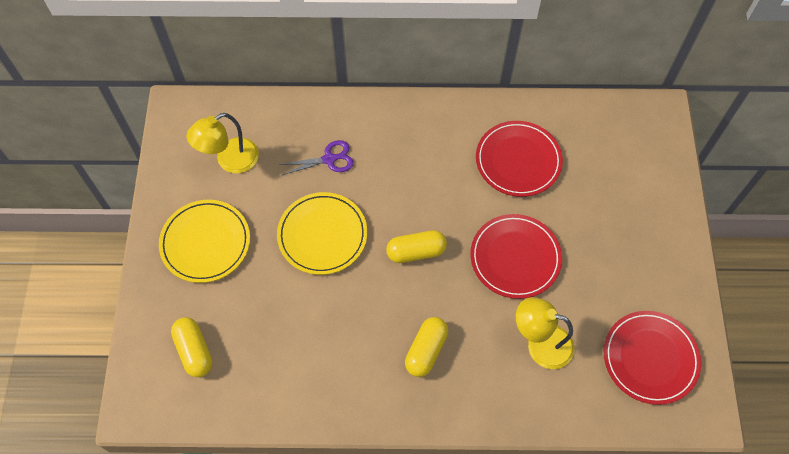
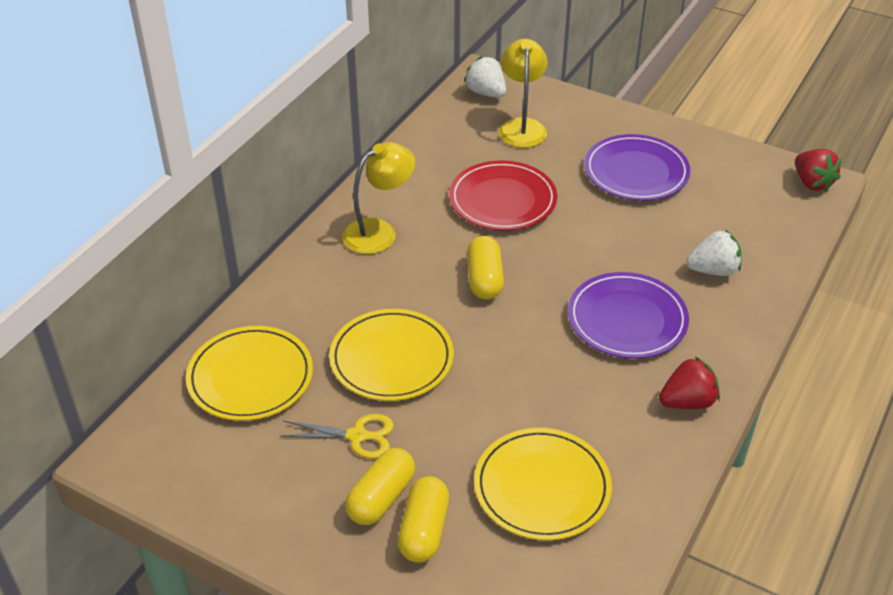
purple plate: none = 0 -> [568,272,689,359] [584,134,690,201] = 2
purple scissors: [279,140,354,175] = 1 -> none = 0
red plate: [470,214,562,299] [476,121,563,197] [604,311,701,405] = 3 -> [449,161,557,230] = 1
red strawberry: none = 0 -> [659,357,720,409] [795,149,842,192] = 2
white strawberry: none = 0 -> [464,56,506,98] [686,230,742,276] = 2
yellow plate: [159,200,250,283] [277,192,367,275] = 2 -> [186,326,313,421] [329,309,454,401] [474,428,612,540] = 3
yellow scissors: none = 0 -> [280,414,394,459] = 1

